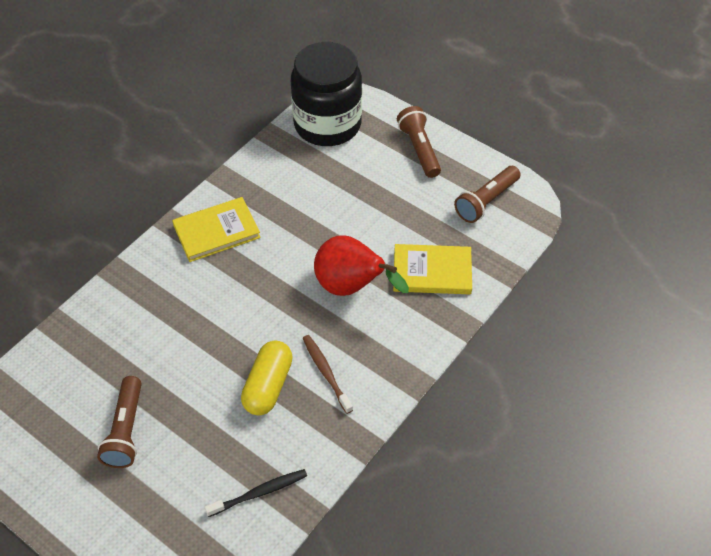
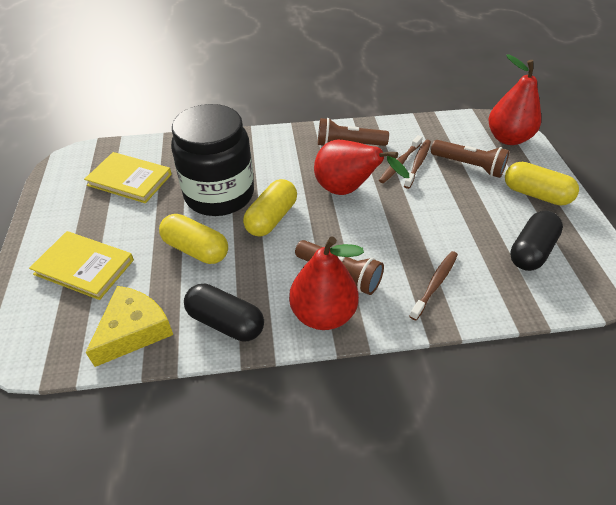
black capsule: none = 0 -> [184,284,264,342] [510,211,563,271] = 2
black toothbrush: [205,469,307,517] = 1 -> none = 0
brown toothbrush: [303,335,353,414] = 1 -> [379,135,423,183] [404,140,431,189] [409,251,458,320] = 3
red pear: [314,235,409,296] = 1 -> [289,236,364,330] [314,140,409,195] [489,54,541,145] = 3
yellow capsule: [241,341,293,415] = 1 -> [159,214,228,264] [243,179,297,236] [505,162,579,206] = 3
yellow cheese: none = 0 -> [85,286,173,367] = 1

